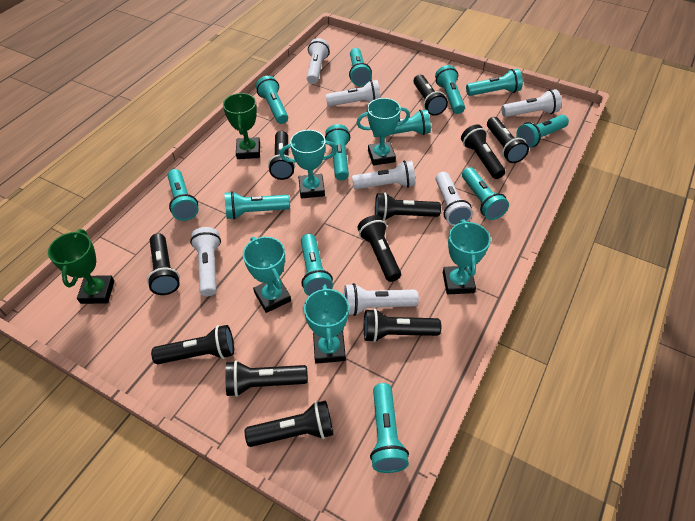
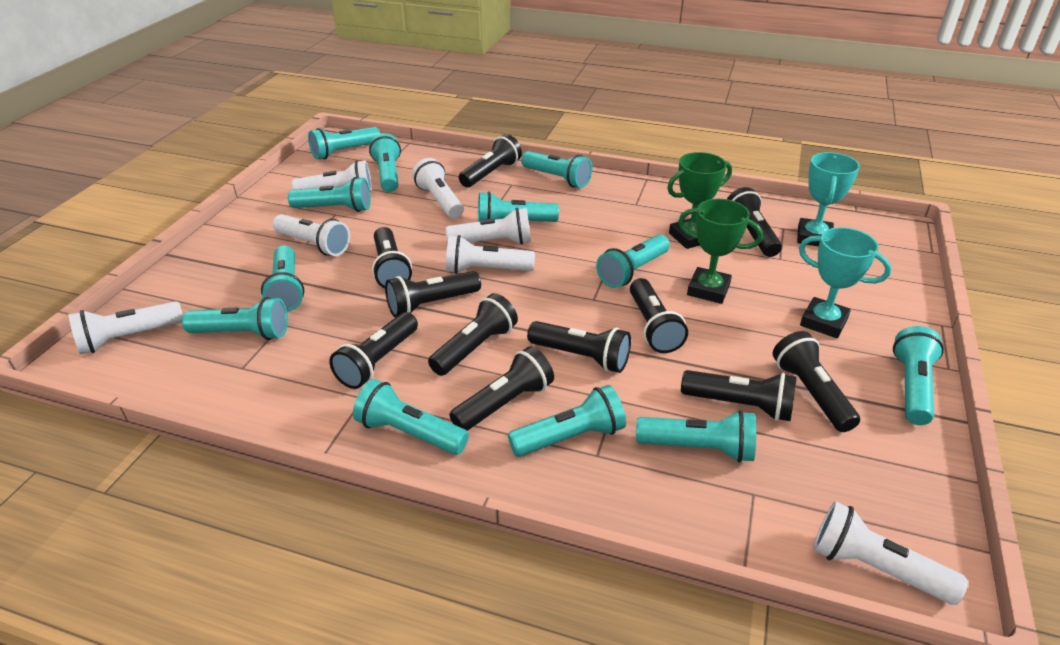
turquoise trophy: [243,237,291,313] [280,130,338,199] [304,284,349,364] [356,98,410,166] [443,219,491,294] = 5 -> [797,152,860,247] [799,227,891,338] = 2

